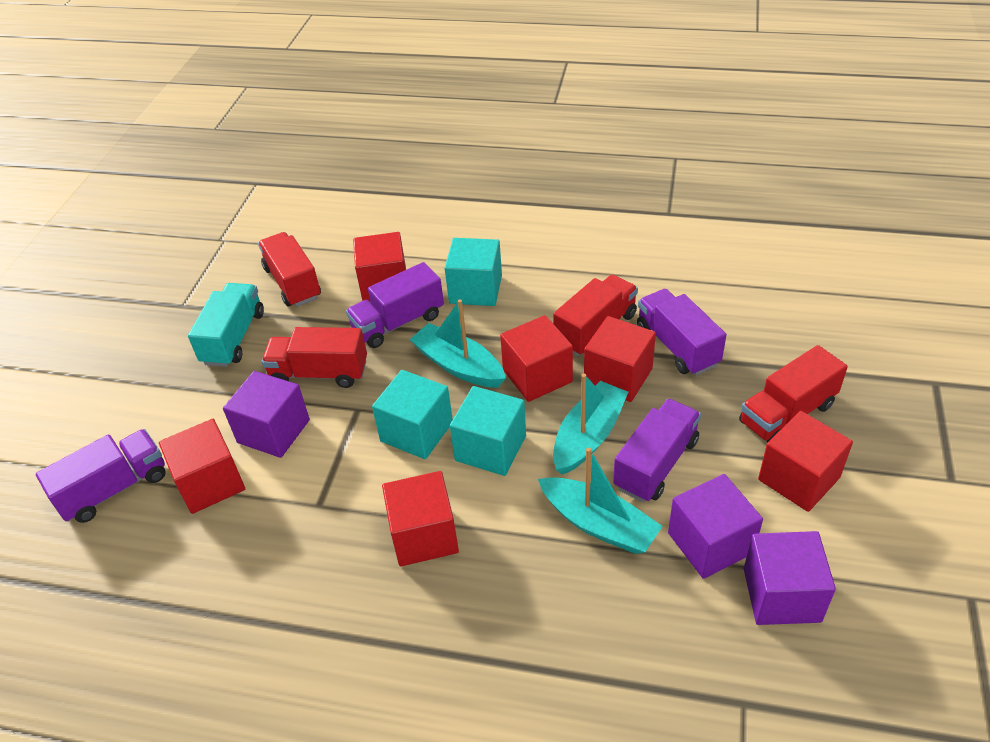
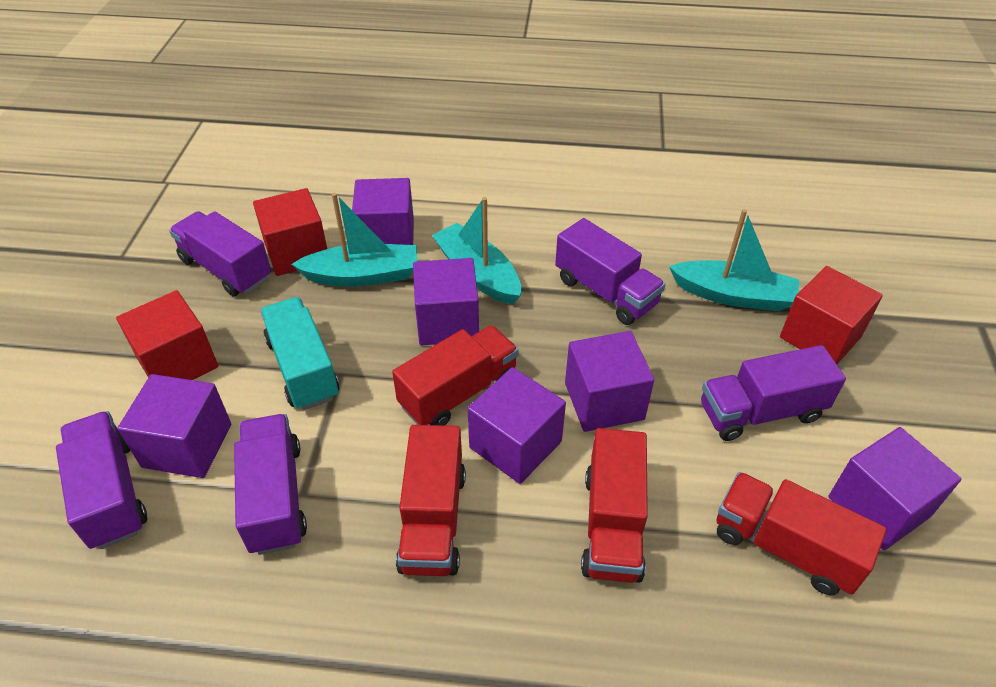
purple cube: [223,371,310,458] [668,474,763,579] [744,531,836,625] = 3 -> [117,374,231,478] [352,178,414,245] [413,258,479,345] [467,367,566,484] [565,331,654,432] [828,427,961,550] = 6
purple truck: [36,429,166,523] [346,262,444,348] [613,399,701,502] [637,289,726,375] = 4 -> [56,411,147,549] [169,211,271,296] [234,414,307,555] [555,218,665,325] [701,345,846,441] = 5
red cube: [159,419,245,514] [353,232,406,301] [382,471,459,566] [500,315,573,402] [584,316,656,402] [758,411,853,512] = 6 -> [116,290,218,380] [253,188,327,276] [780,266,883,364] = 3
turquoise cube: [372,370,453,459] [445,238,502,306] [450,386,526,476] = 3 -> none = 0

